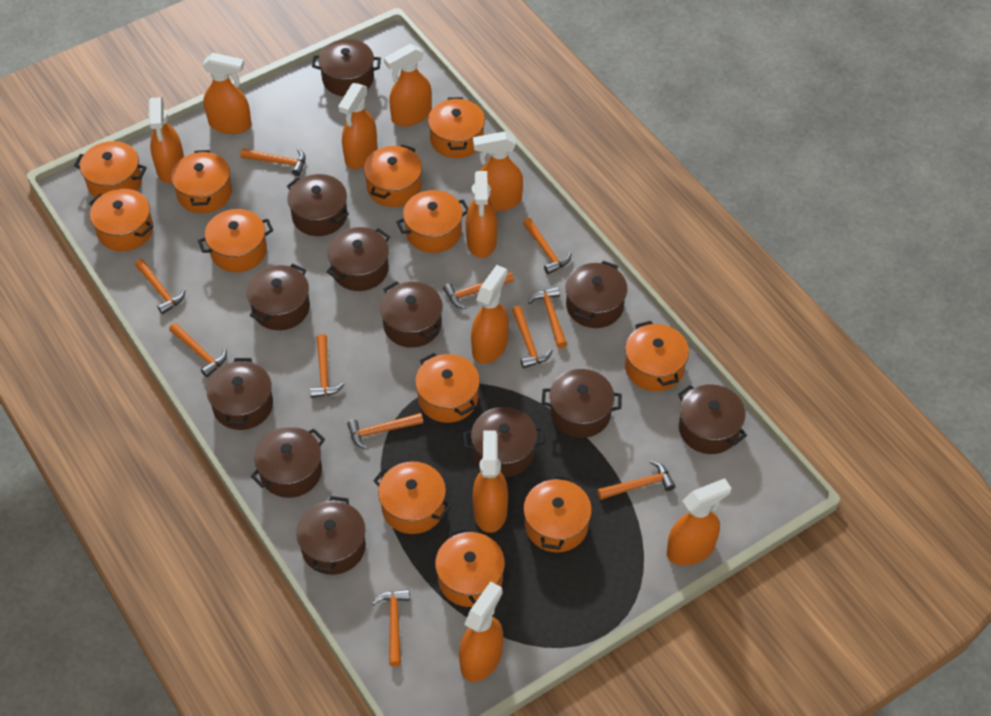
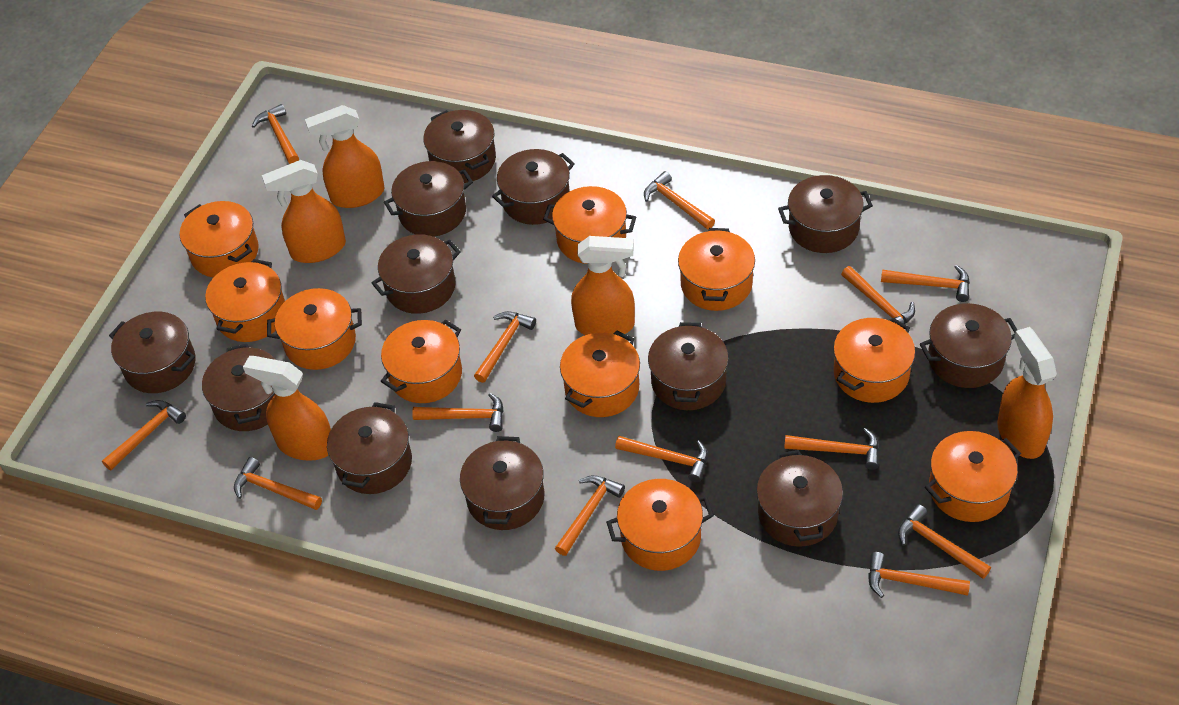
orange hammer: [135,259,185,314] [169,323,227,377] [241,148,306,176] [310,334,345,398] [347,413,423,450] [372,589,410,666] [443,272,514,309] [512,306,553,368] [523,218,572,274] [528,287,567,348] [597,461,675,500] = 11 -> [102,400,186,470] [234,457,322,510] [252,104,299,164] [412,393,504,432] [474,311,536,383] [555,475,625,556] [615,436,708,482] [644,171,715,229] [784,428,879,470] [841,266,915,324] [868,552,970,598] [881,265,970,302] [898,504,991,579] = 13
orange pot: [74,141,147,197] [89,189,153,251] [171,150,232,213] [198,209,273,272] [364,144,422,207] [373,462,452,534] [396,190,468,253] [415,353,480,423] [428,97,485,158] [435,527,505,607] [523,475,592,552] [625,321,689,391] = 12 -> [180,201,259,278] [205,259,285,342] [267,288,362,370] [381,320,462,403] [543,186,636,264] [560,331,640,417] [606,479,714,571] [678,228,755,311] [833,318,915,403] [925,431,1021,522] = 10
orange spray bottle: [148,97,184,184] [203,53,251,134] [338,83,377,169] [384,44,432,126] [459,581,503,682] [466,171,497,258] [471,265,509,364] [472,431,508,533] [473,131,523,211] [667,478,731,566] = 10 -> [243,356,331,461] [262,160,346,263] [305,105,384,208] [571,236,635,335] [997,327,1057,459] = 5

